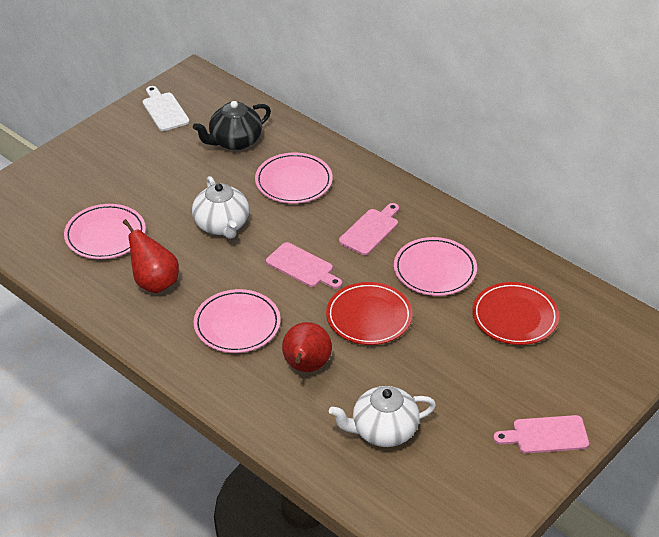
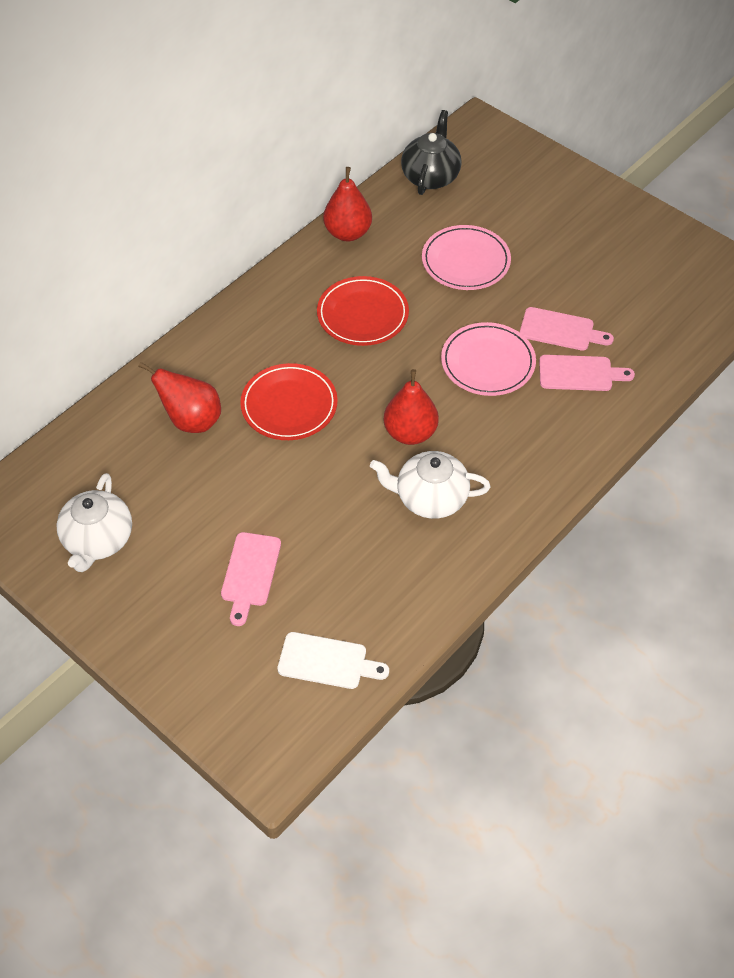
pink plate: [64,204,146,259] [194,289,281,353] [255,153,333,204] [394,237,477,296] = 4 -> [422,225,511,290] [441,322,536,396] = 2
red pear: [123,219,179,293] [282,322,332,372] = 2 -> [138,362,221,433] [323,167,372,241] [383,369,439,445] = 3

